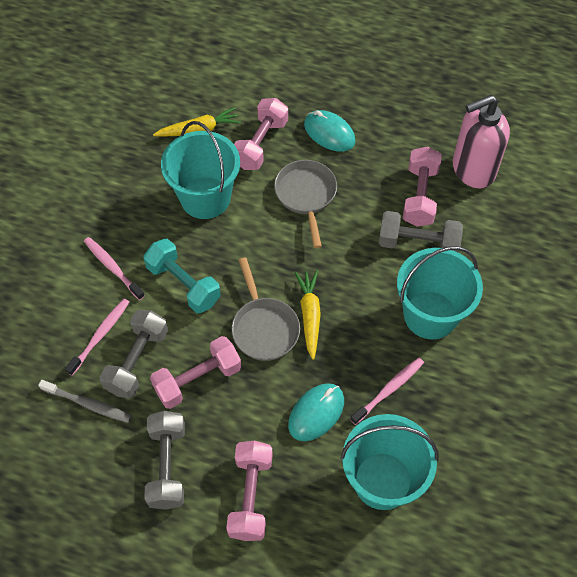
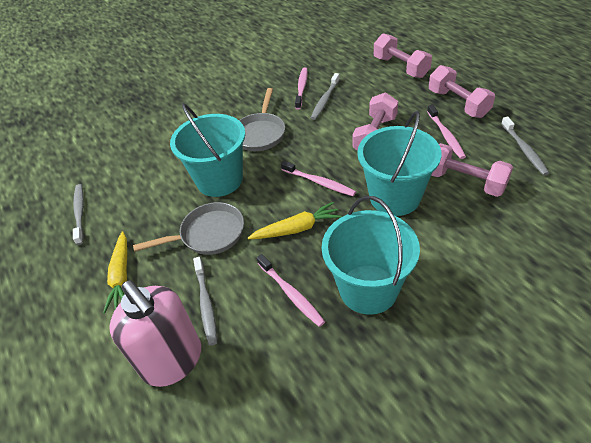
grey dumbbell: [99,310,168,399] [144,411,185,510] [379,211,463,253] = 3 -> none = 0
grey toothbrush: [38,380,132,423] = 1 -> [73,184,84,245] [193,257,217,346] [311,73,340,120] [501,117,549,176] = 4
pink toothbrush: [65,299,130,376] [84,237,145,300] [350,358,424,425] = 3 -> [257,254,325,327] [281,161,356,196] [295,67,307,110] [427,104,466,159] = 4
turquoise dumbbell: [143,239,221,313] = 1 -> none = 0
turquoise mouse: [288,383,344,441] [304,110,355,152] = 2 -> none = 0

